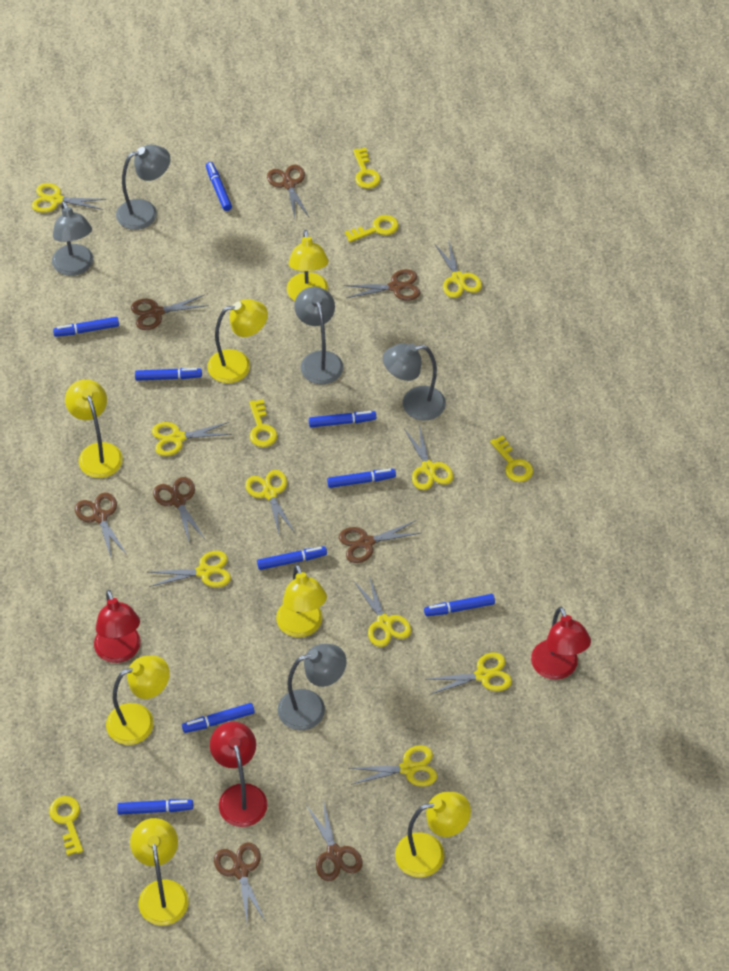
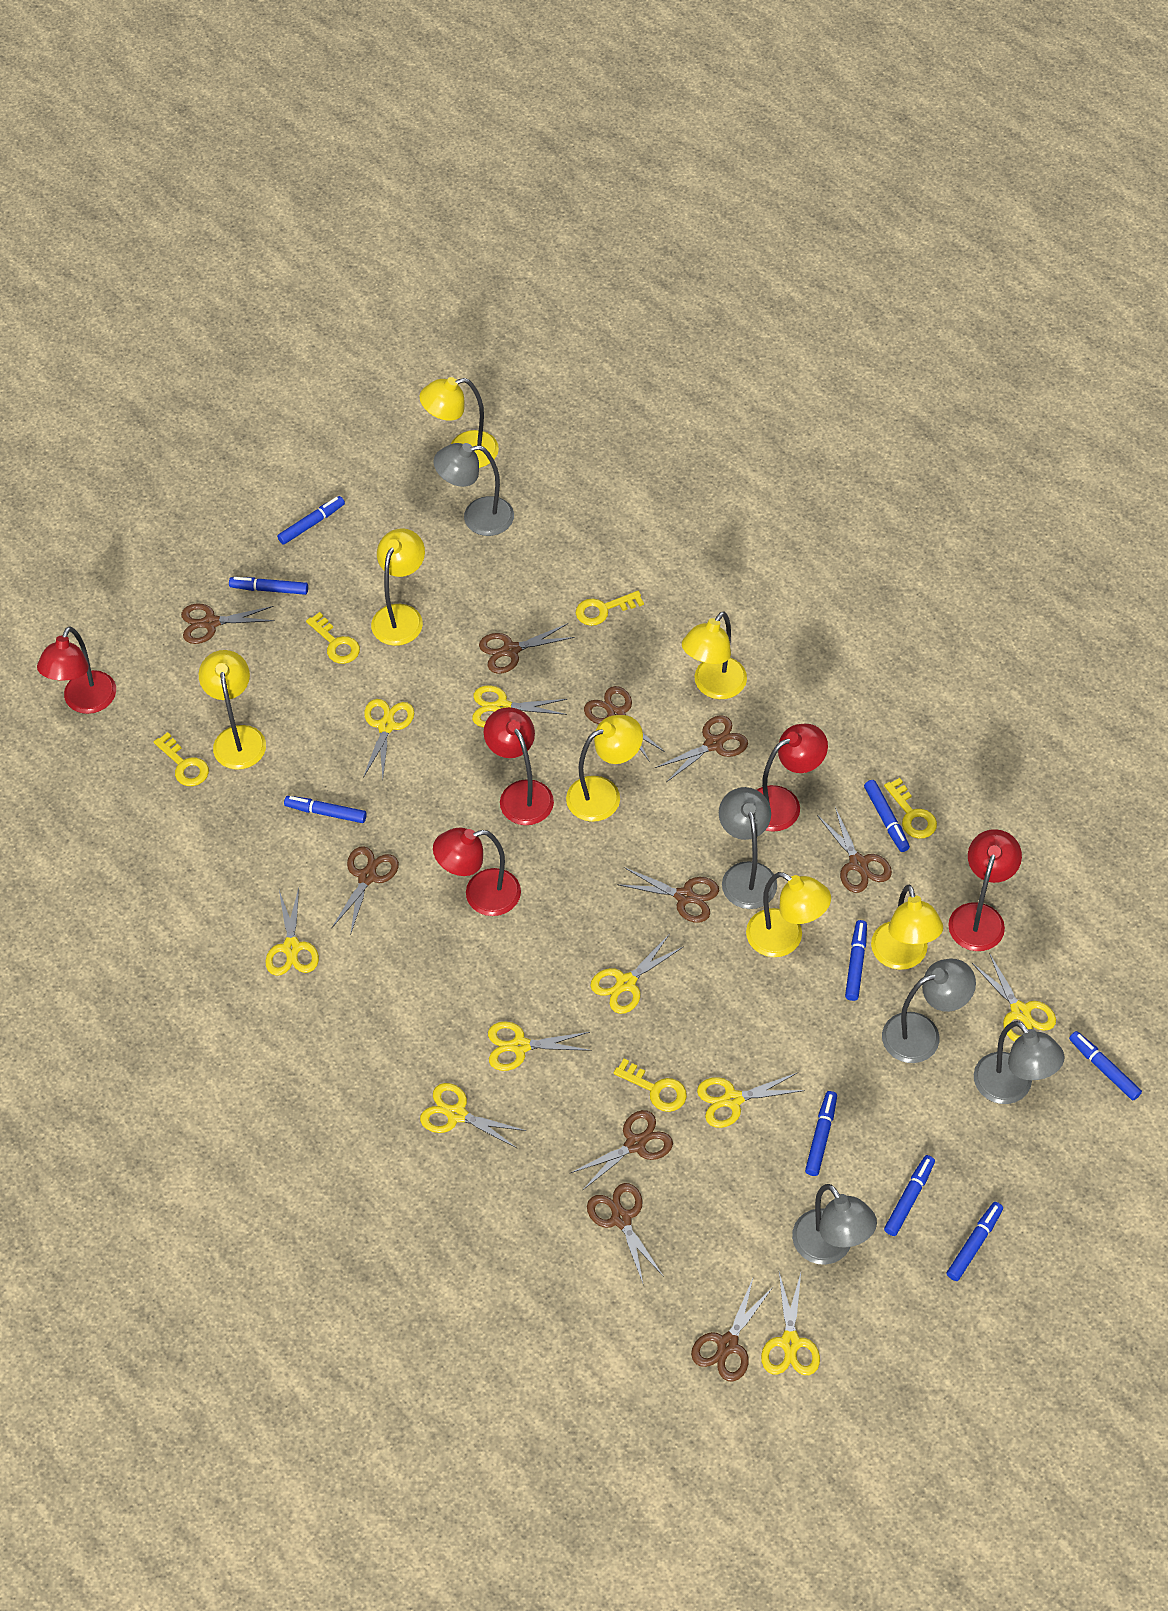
brown scissors: [75,493,128,560] [131,295,209,330] [153,477,205,544] [214,842,265,926] [267,164,310,218] [307,799,362,881] [339,520,421,563] [344,269,420,301] = 8 -> [181,604,275,644] [331,846,399,935] [479,623,575,674] [571,1110,673,1191] [584,686,665,762] [587,1183,664,1283] [617,867,719,923] [655,715,748,782] [691,1276,773,1381] [817,807,892,893] = 10
red lamp: [94,590,141,663] [210,722,267,827] [531,607,591,680] = 3 -> [37,626,116,714] [433,828,521,916] [484,707,554,825] [757,724,828,832] [948,829,1022,951] = 5

